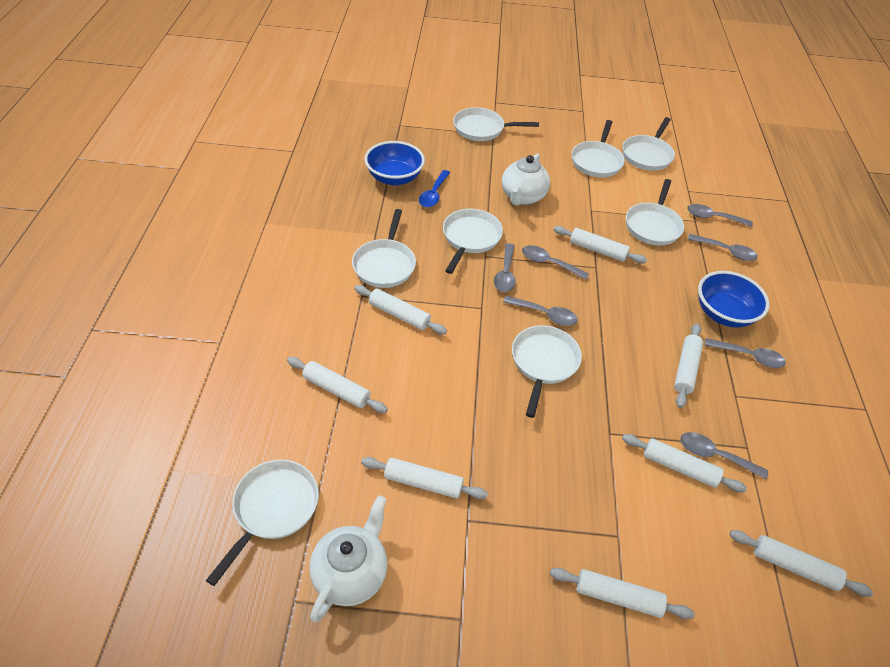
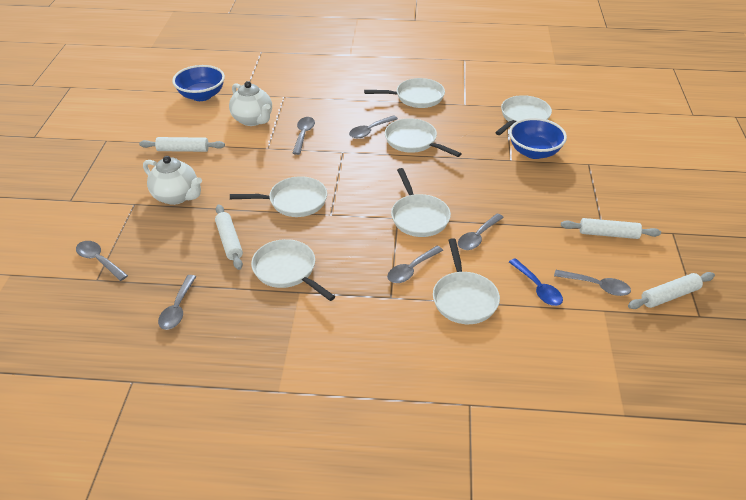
white pan: [206,460,319,586] [352,209,416,288] [443,209,503,274] [453,107,539,141] [512,325,582,418] [571,120,625,178] [622,117,675,171] [626,179,684,245] = 8 -> [230,176,327,217] [251,239,335,301] [364,78,445,108] [385,118,462,157] [391,168,451,237] [433,238,500,324] [495,95,552,135] = 7
white rolling pin: [287,357,388,413] [354,285,447,334] [361,457,488,499] [550,568,695,620] [553,226,647,264] [622,434,747,492] [674,323,703,408] [729,530,873,597] = 8 -> [139,137,225,152] [215,204,243,270] [561,218,661,239] [628,272,715,309] = 4

